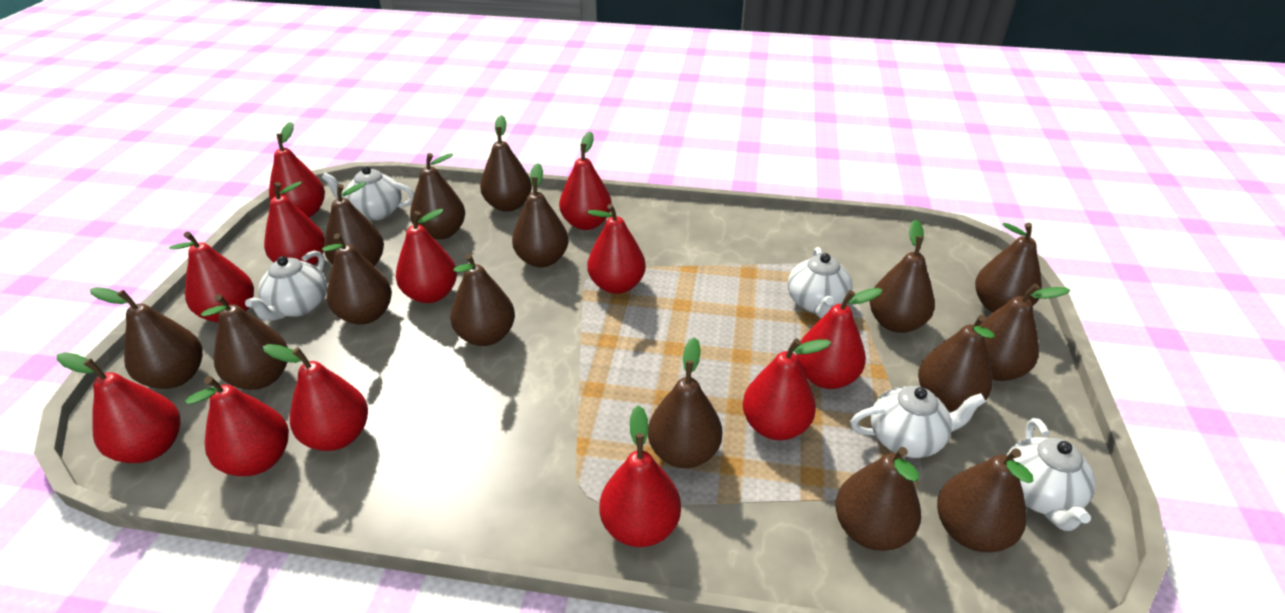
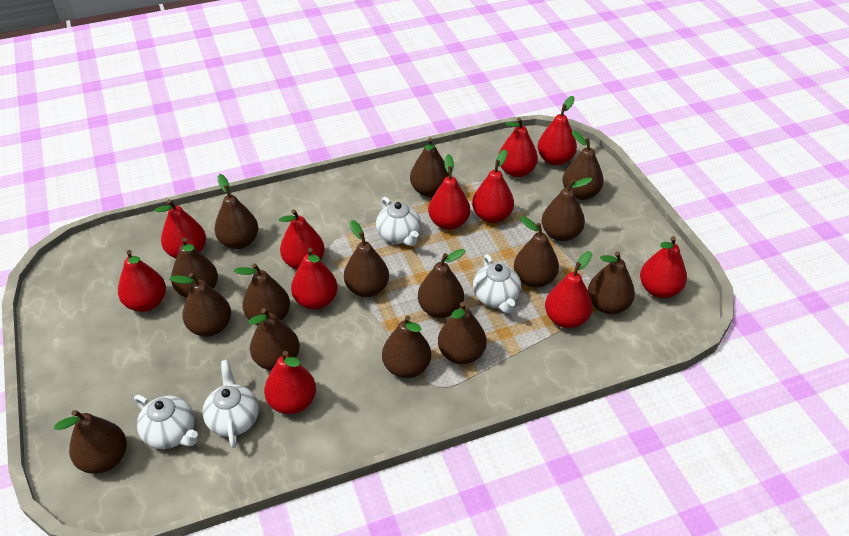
red pear: [57,352,181,463] [169,232,254,322] [185,376,289,476] [263,344,368,451] [264,181,325,265] [269,122,325,217] [396,209,457,303] [559,131,612,230] [587,204,646,294] [600,405,681,547] [743,338,831,440] [796,288,883,389] = 12 -> [118,250,166,312] [155,199,206,258] [264,351,316,414] [279,209,325,270] [291,248,338,309] [428,154,470,230] [472,149,514,223] [499,118,538,177] [538,96,577,166] [545,251,593,328] [640,236,687,298] = 11
white teapot: [245,251,327,321] [321,166,414,220] [788,247,853,318] [850,386,986,458] [1006,418,1095,531] = 5 -> [134,395,198,449] [202,360,259,448] [376,197,421,246] [473,254,521,313] = 4

